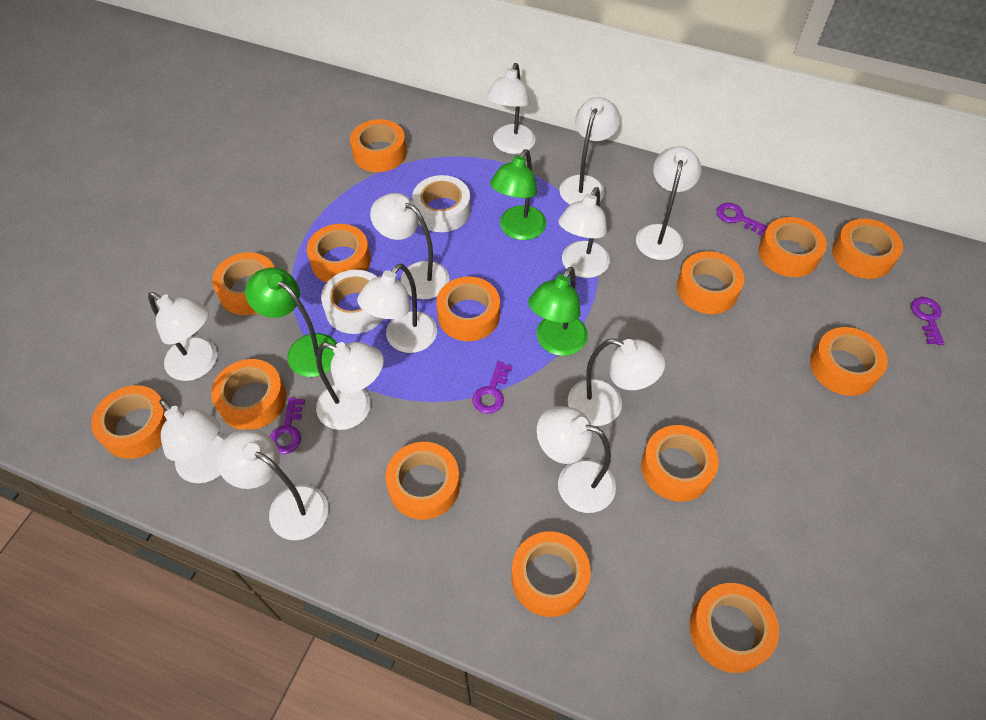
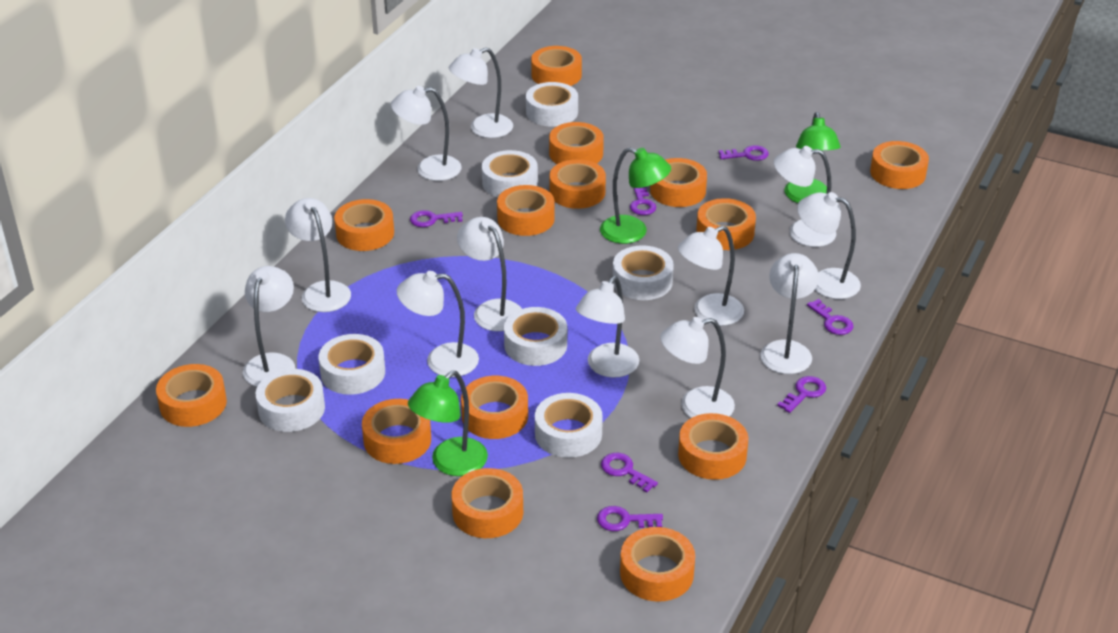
purple key: [270,398,305,454] [472,361,512,414] [717,203,768,236] [911,297,944,345] = 4 -> [410,210,463,227] [597,506,663,531] [601,453,658,493] [630,187,656,215] [718,145,769,161] [777,376,826,413] [807,299,853,335] = 7
white tape: [321,270,383,334] [412,175,471,232] = 2 -> [256,369,325,432] [318,334,385,395] [482,150,538,197] [504,307,567,366] [526,82,578,127] [535,393,603,458] [613,245,674,300] = 7

